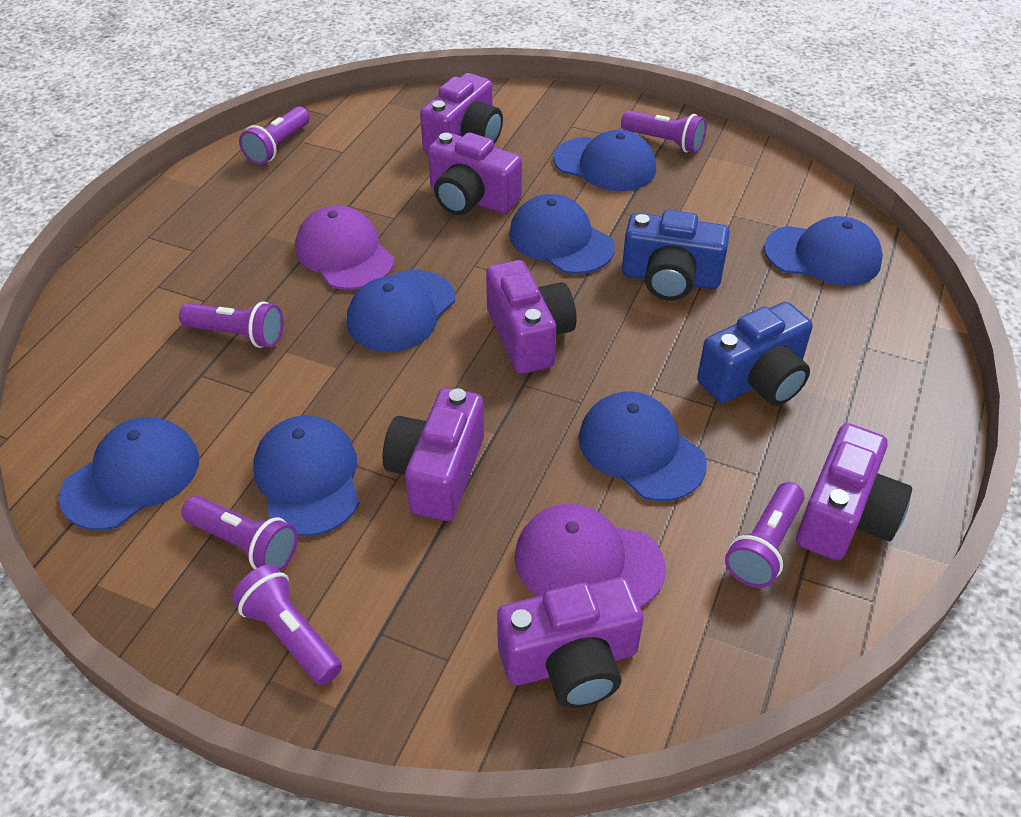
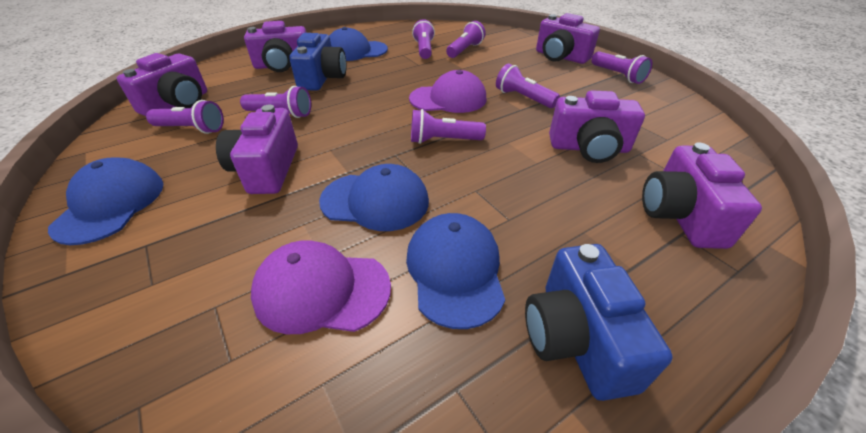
blue cap: [59,417,199,530] [253,416,360,537] [347,270,455,352] [509,194,615,274] [554,130,656,191] [578,391,707,501] [764,216,883,286] = 7 -> [48,157,163,245] [319,164,429,231] [329,27,388,61] [406,213,505,329] = 4
purple flashlight: [179,301,283,348] [181,496,298,571] [232,564,342,686] [239,106,310,165] [621,111,707,153] [725,482,805,588] = 6 -> [146,100,224,134] [240,86,311,118] [411,109,486,144] [412,19,435,59] [446,21,486,58] [496,63,560,108] [591,51,652,84] = 7

